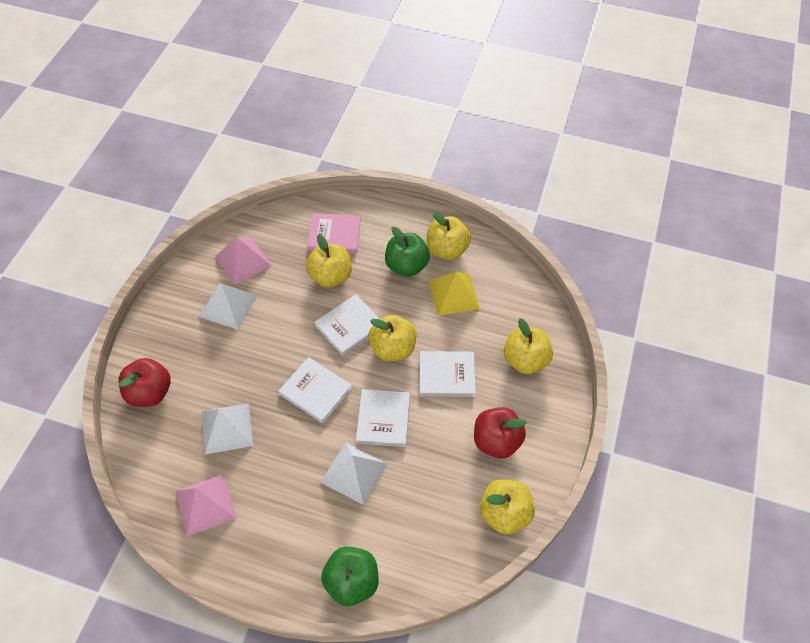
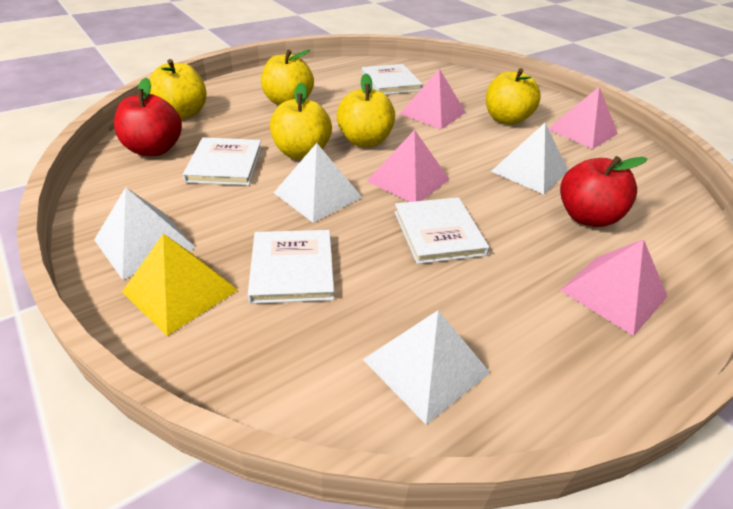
green apple: [321,547,379,606] [385,227,430,277] = 2 -> none = 0
pink book: [307,213,361,253] = 1 -> none = 0
pink pyramid: [176,474,237,536] [215,237,272,285] = 2 -> [367,130,450,202] [400,68,466,129] [548,87,618,149] [560,239,668,336] = 4
white pyramid: [199,283,258,330] [202,403,253,454] [321,442,388,505] = 3 -> [94,187,196,280] [274,143,363,223] [363,310,490,425] [491,123,568,194] = 4

